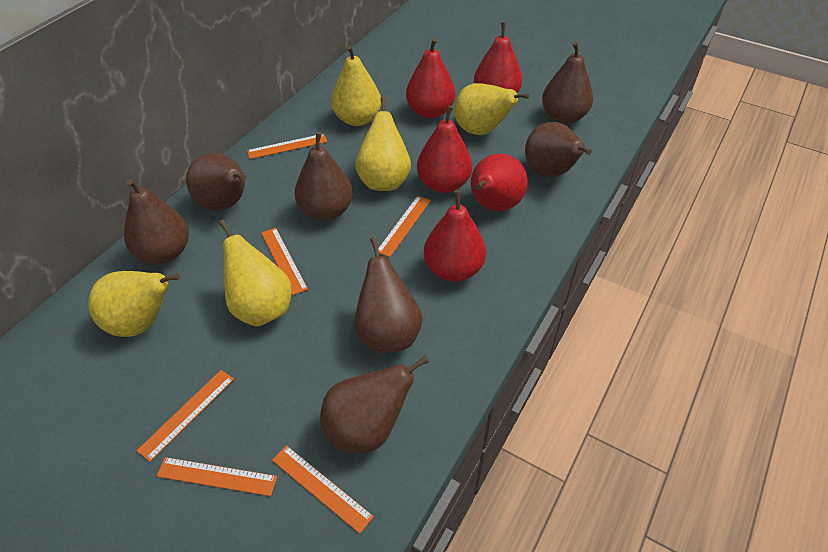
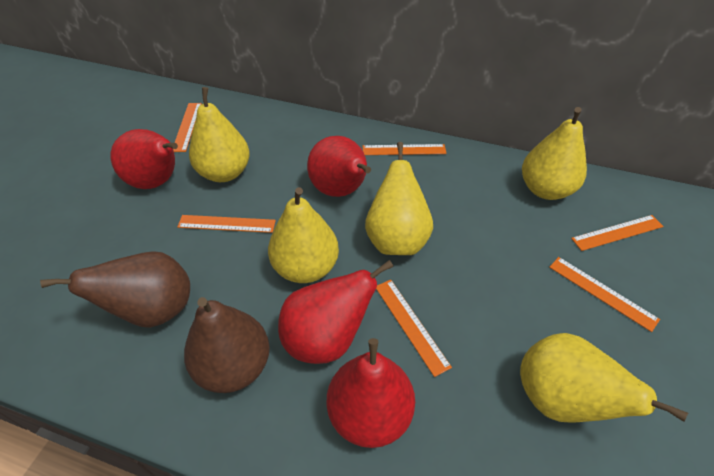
brown pear: [124,179,189,264] [186,153,246,211] [295,132,353,221] [320,356,429,453] [354,237,423,353] [525,122,592,177] [542,42,593,124] = 7 -> [40,251,190,328] [184,297,270,393] = 2
red pear: [406,38,455,119] [417,106,472,193] [424,190,486,282] [471,154,528,211] [474,22,522,93] = 5 -> [111,129,178,189] [278,260,393,364] [307,136,371,197] [327,338,415,448] = 4

